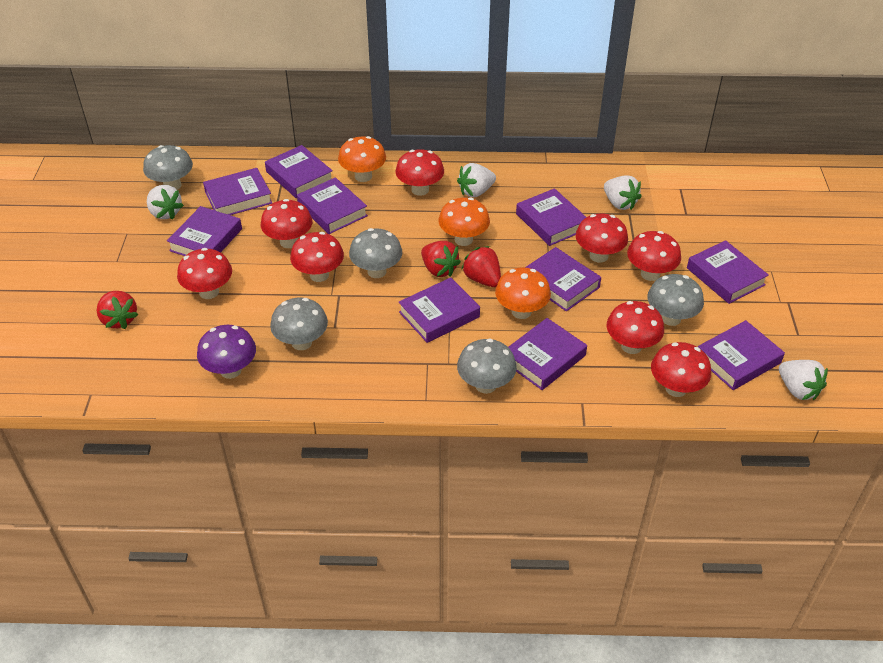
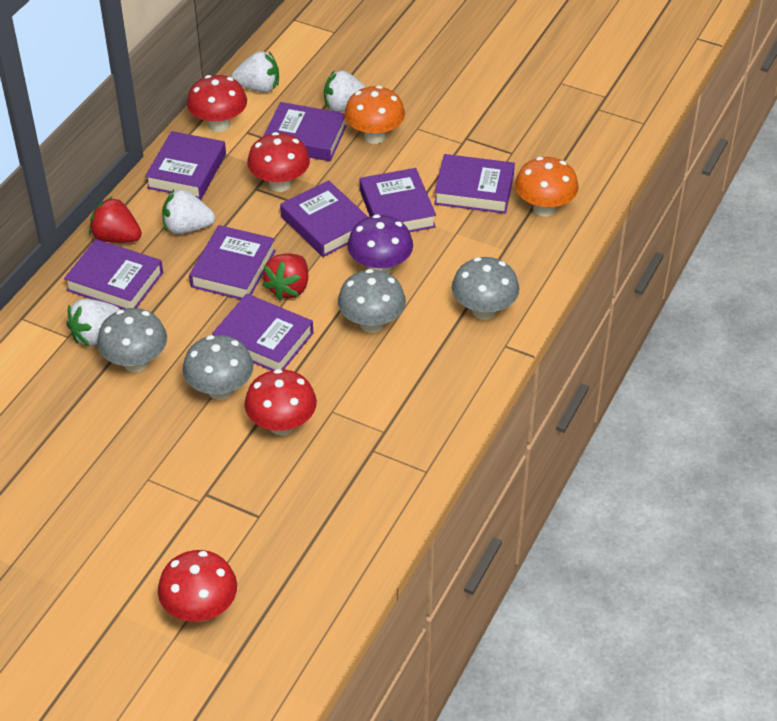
grey mushroom: [143,145,193,190] [270,298,328,350] [349,228,402,278] [457,339,517,394] [647,274,704,326] = 5 -> [97,308,167,372] [183,335,253,400] [338,269,406,333] [452,257,519,320] = 4
orange mushroom: [338,136,386,182] [438,197,490,246] [495,267,551,319] = 3 -> [344,85,405,144] [515,157,579,217] = 2
purple book: [167,206,242,256] [203,168,272,215] [265,145,333,198] [297,177,368,234] [399,277,480,343] [508,318,587,390] [516,188,586,246] [525,247,601,312] [687,240,769,304] [698,320,785,390] = 10 -> [64,239,163,309] [145,131,226,199] [189,225,276,300] [212,294,313,371] [263,102,347,161] [280,180,368,257] [360,168,436,232] [434,154,515,214] = 8
red mushroom: [177,248,232,299] [261,199,312,248] [290,232,344,282] [395,149,444,196] [575,213,628,263] [606,301,664,354] [627,231,681,281] [651,342,711,397] = 8 -> [158,550,237,622] [187,75,247,132] [244,369,317,436] [247,132,310,192] = 4
red strawberry: [97,291,138,329] [421,241,461,277] [461,246,501,287] = 3 -> [89,196,142,243] [263,253,308,300] = 2

